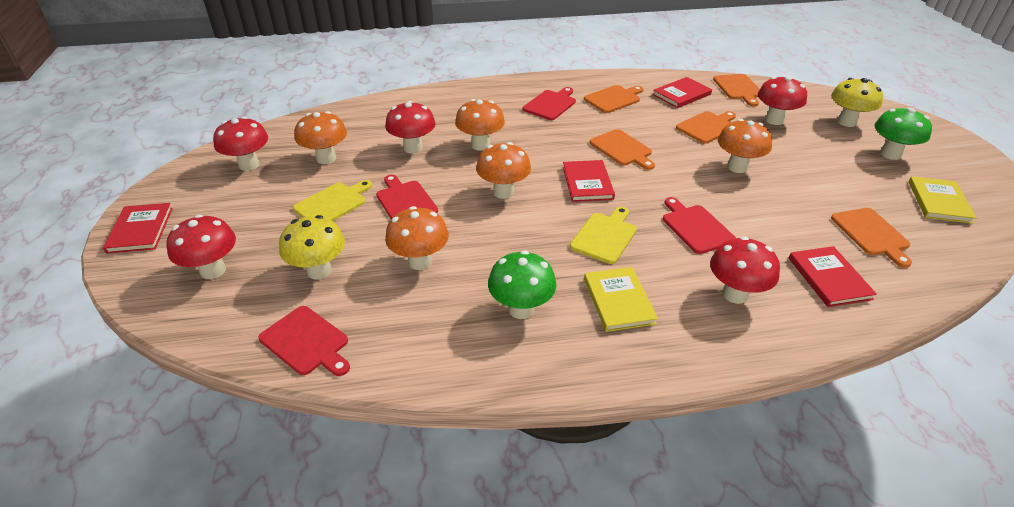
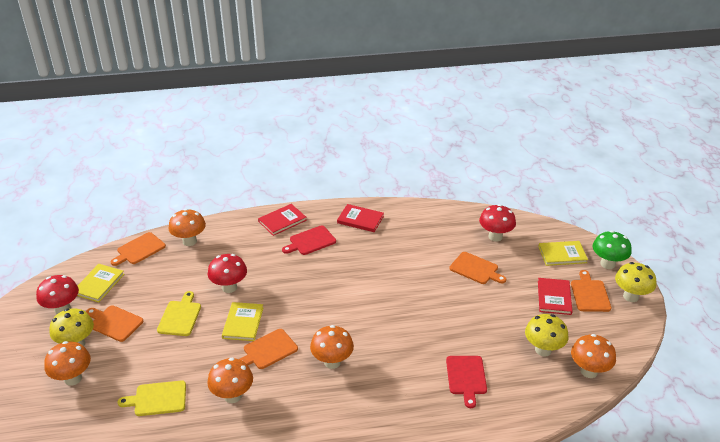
green mushroom: [488,250,556,319] [874,107,932,160] = 2 -> [593,230,632,269] = 1
red book: [103,203,173,254] [563,160,615,202] [653,77,712,108] [789,246,877,307] = 4 -> [258,204,307,236] [337,204,384,232] [538,278,573,315] = 3
red cutting board: [259,306,350,376] [376,175,438,219] [523,87,576,120] [663,197,736,254] = 4 -> [282,225,336,255] [446,356,487,408] = 2
red mushroom: [166,214,236,279] [213,116,268,171] [385,101,436,153] [710,236,780,304] [758,76,807,125] = 5 -> [36,275,79,314] [208,254,247,293] [479,204,516,242] = 3
yellow book: [584,267,658,332] [908,176,977,224] = 2 -> [77,264,125,302] [222,302,263,341] [538,241,588,266] = 3
yellow mushroom: [279,215,345,280] [831,78,883,127] = 2 -> [49,308,94,346] [525,314,569,357] [615,262,656,302] = 3

